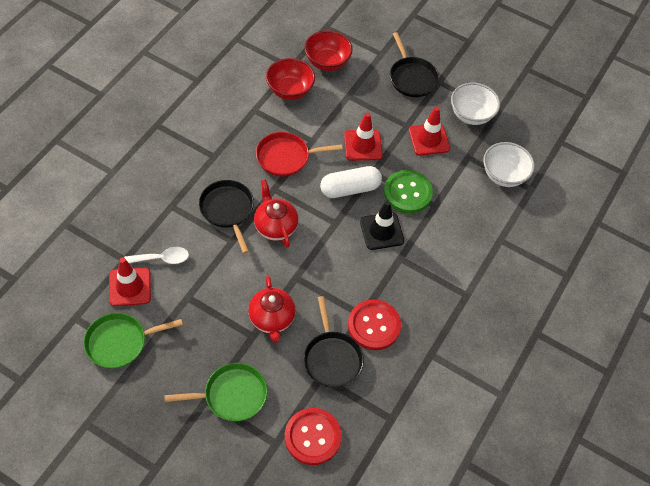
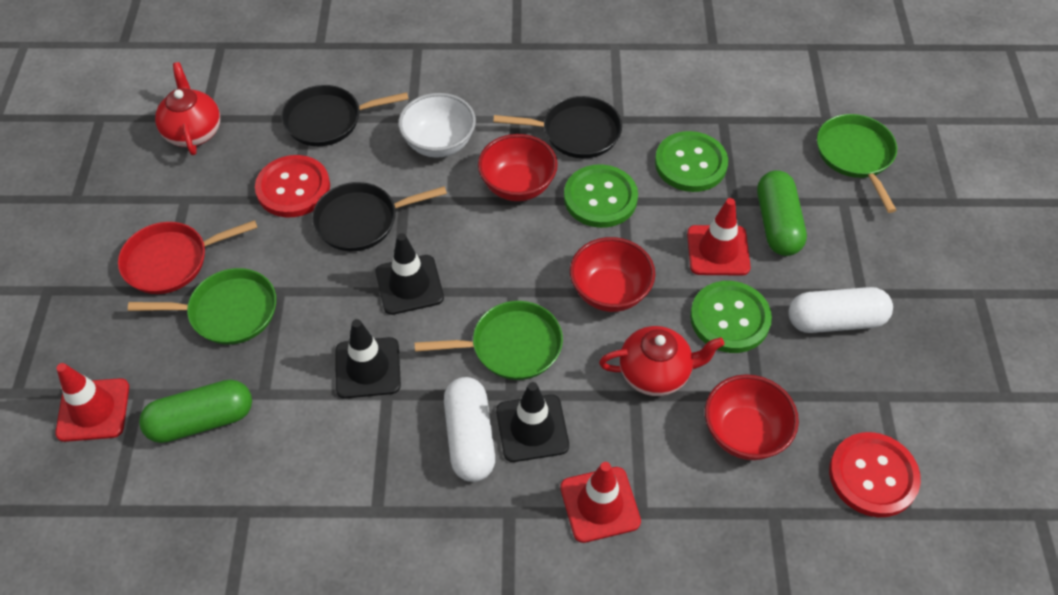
black traffic cone: [360,201,404,250] = 1 -> [335,319,401,399] [376,233,444,315] [496,382,569,462] = 3
green button: [384,170,433,213] = 1 -> [564,164,638,228] [655,131,728,192] [690,281,772,353] = 3
green capsule: none = 0 -> [139,379,252,443] [757,170,807,256] = 2
green pan: [83,313,183,369] [164,363,267,421] = 2 -> [128,268,276,345] [414,301,563,380] [817,114,897,213] = 3
red bowl: [266,58,315,100] [304,30,353,71] = 2 -> [478,134,558,201] [570,237,655,312] [705,374,799,460] = 3
white bowl: [451,83,500,125] [483,142,535,187] = 2 -> [398,93,476,158] = 1
white capsule: [320,166,382,198] = 1 -> [444,377,495,482] [788,287,893,333] = 2
white spoon: [124,247,189,264] = 1 -> none = 0

